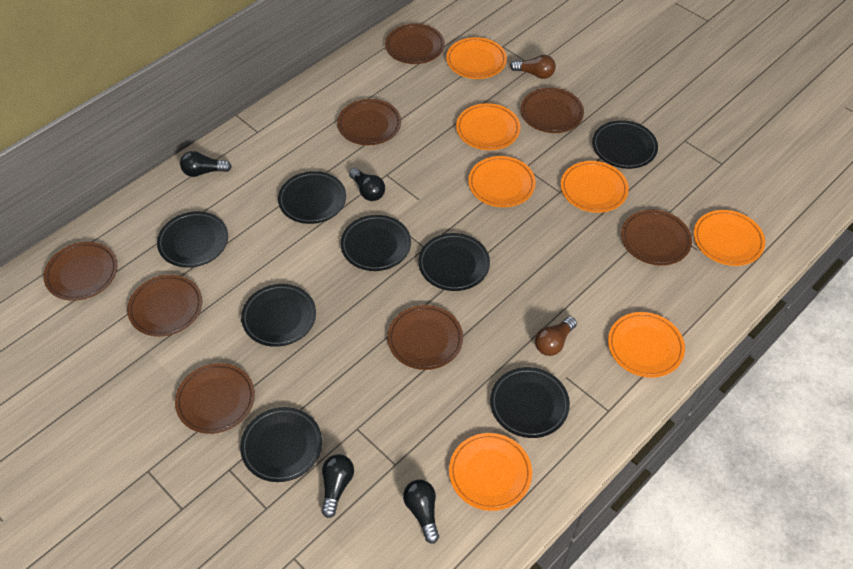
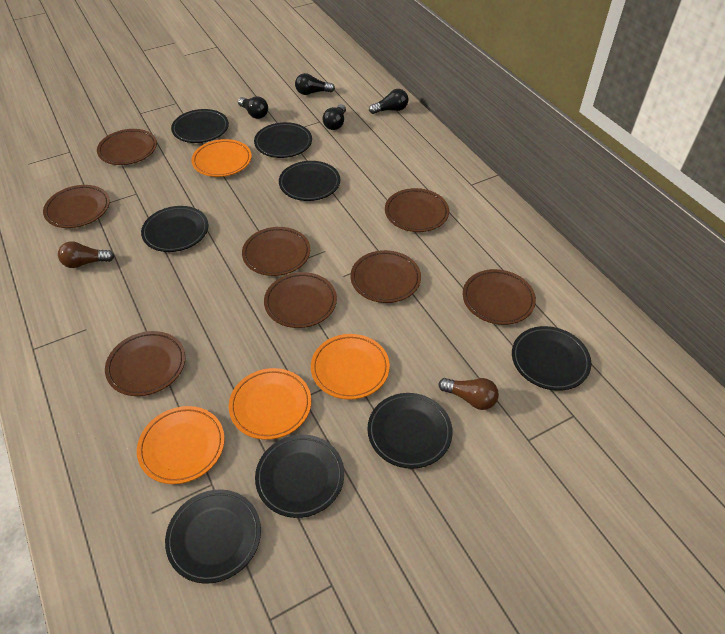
orange plate: [446,37,507,79] [449,433,532,511] [456,103,520,150] [468,156,536,207] [561,161,629,213] [608,312,685,378] [694,210,765,266] = 7 -> [137,406,225,484] [191,139,252,177] [229,368,311,440] [311,334,390,400] = 4

